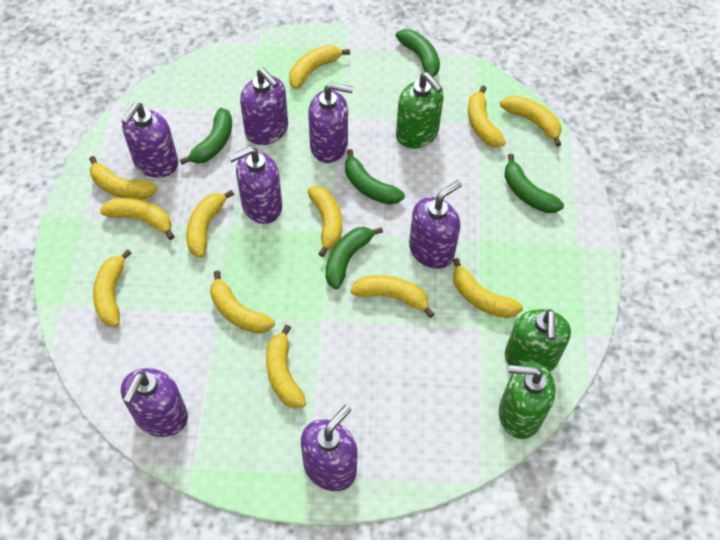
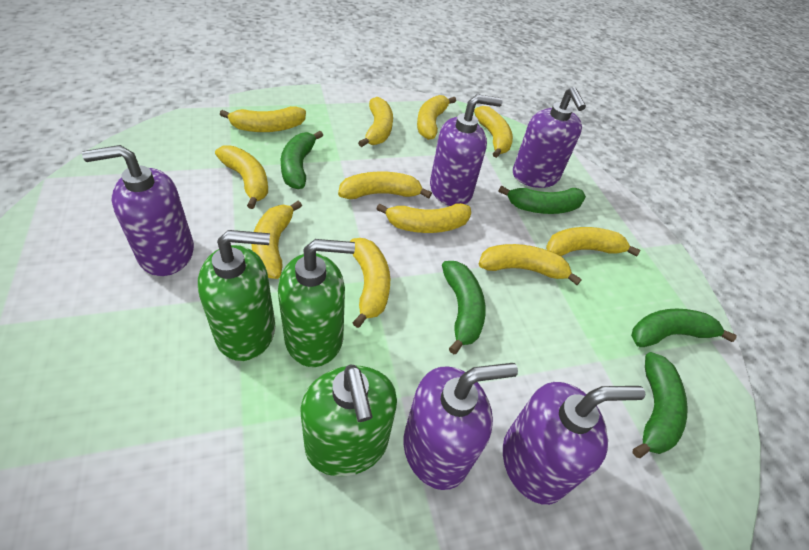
purple soap dispenser: [121,103,178,178] [121,368,188,437] [228,146,282,224] [240,68,288,145] [301,405,358,491] [308,82,353,163] [409,180,462,269] = 7 -> [82,145,194,276] [404,363,518,490] [430,94,503,206] [503,382,645,505] [513,87,586,188] = 5
yellow banana: [89,156,158,200] [93,249,131,327] [100,198,175,240] [186,190,234,258] [210,271,275,334] [266,324,306,409] [289,45,350,89] [307,186,342,257] [350,275,434,318] [453,258,523,318] [468,86,506,147] [500,95,562,147] = 12 -> [215,145,268,209] [220,106,306,132] [252,201,302,279] [338,172,432,199] [350,238,390,328] [358,97,393,147] [376,203,471,233] [417,95,456,140] [474,106,513,158] [479,244,582,285] [546,227,640,257] = 11

